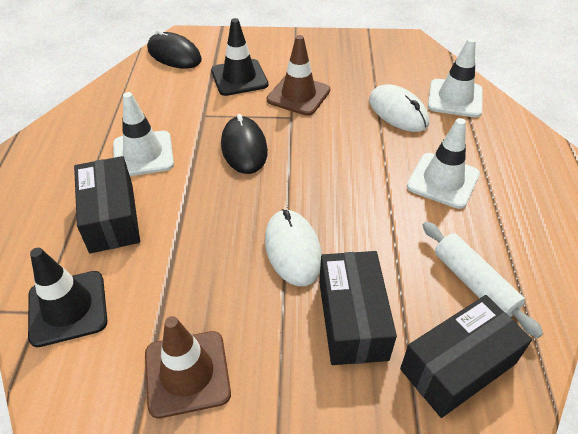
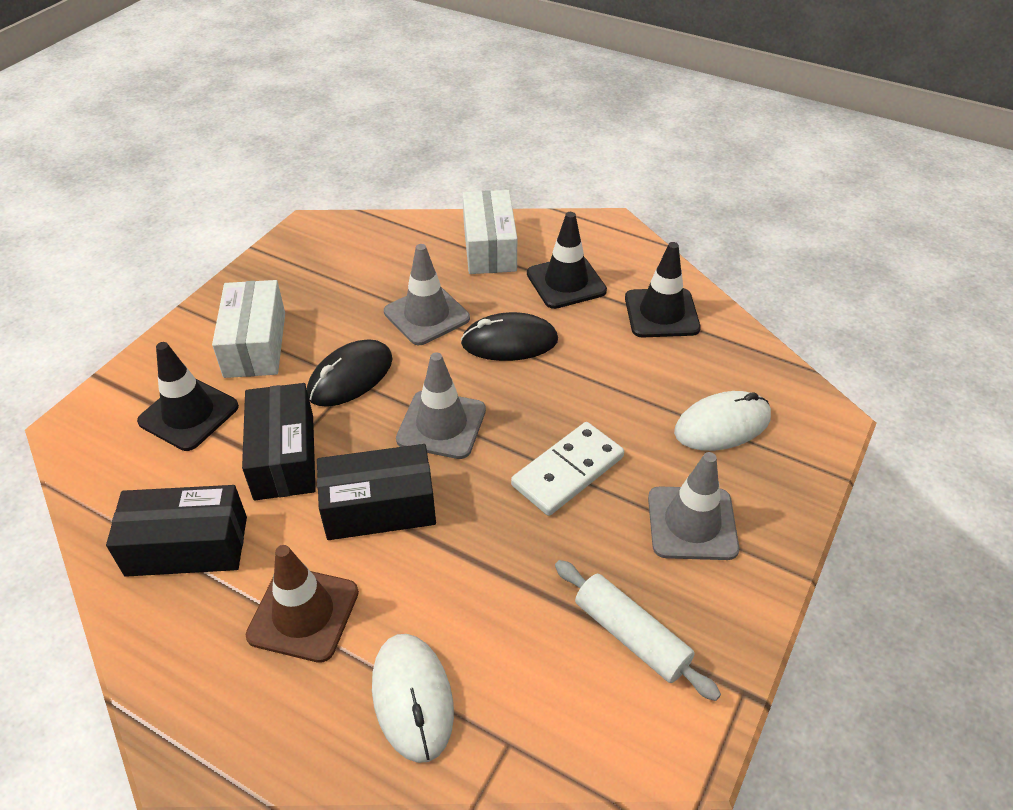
black traffic cone: [28,248,107,347] [211,18,268,96] = 2 -> [137,342,239,451] [527,212,607,309] [625,242,701,337] = 3
brown traffic cone: [145,316,231,418] [267,35,330,116] = 2 -> [245,545,359,663] = 1
grey traffic cone: none = 0 -> [384,244,470,345] [396,352,486,459] [648,452,739,560] = 3
white box: none = 0 -> [212,280,285,378] [463,190,517,274] = 2
white domino: none = 0 -> [511,422,624,516] = 1
white traffic cone: [113,92,174,176] [407,118,480,209] [428,38,483,117] = 3 -> none = 0

